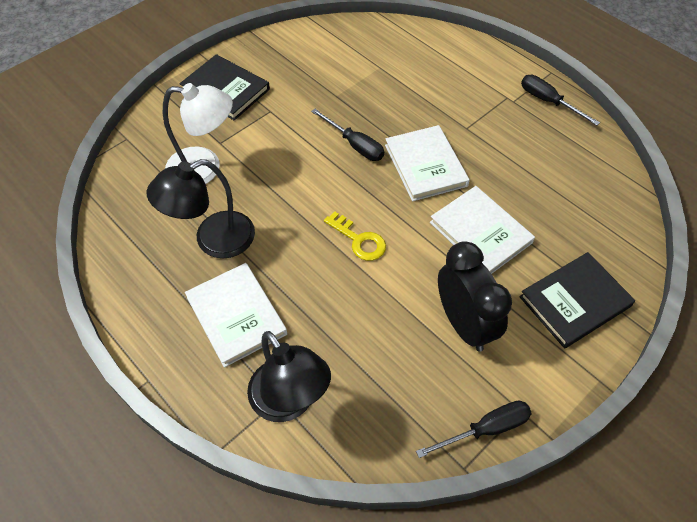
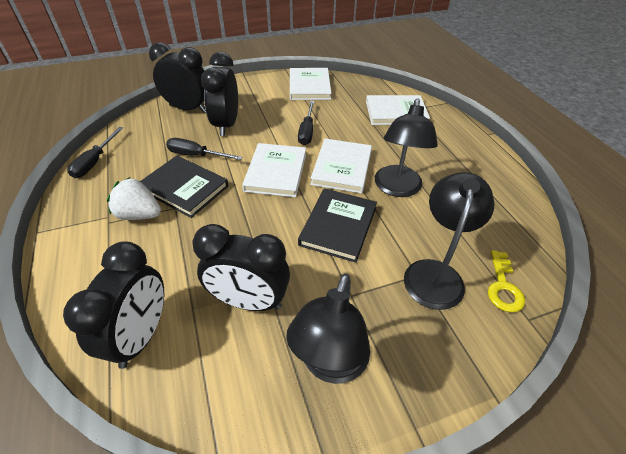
black clock: [438,241,512,352] = 1 -> [63,241,164,369] [149,42,206,113] [192,224,290,311] [201,52,238,136] = 4
black lamp: [147,159,255,258] [247,331,331,422] = 2 -> [286,273,370,384] [375,98,438,197] [404,172,494,310] = 3
white book: [185,263,287,368] [385,125,470,201] [430,186,535,274] = 3 -> [242,143,306,197] [290,68,332,100] [310,139,372,194] [366,95,430,125] = 4
white lamp: [163,83,233,184] = 1 -> none = 0
white strawberry: none = 0 -> [107,177,161,220] = 1

